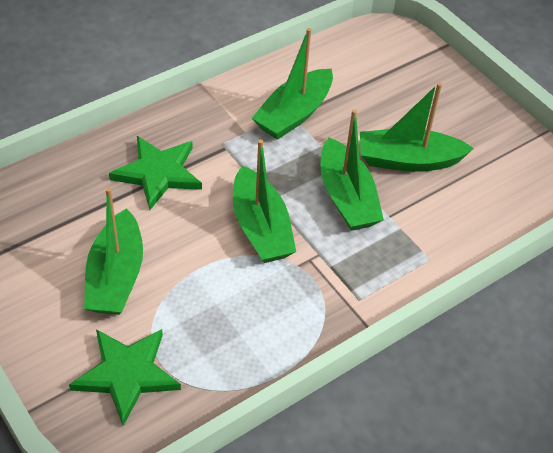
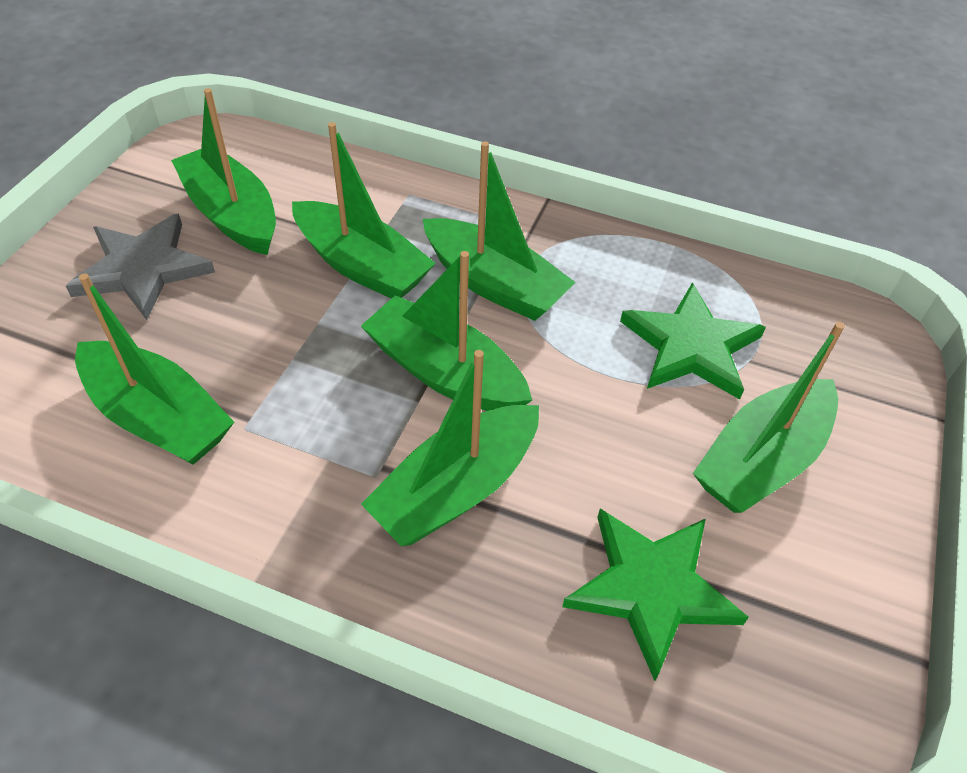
green boat: [84,188,143,315] [233,139,296,263] [252,28,333,140] [320,109,384,231] [360,82,474,172] = 5 -> [75,273,234,465] [171,88,276,255] [292,122,436,298] [361,251,532,411] [361,350,539,546] [423,141,576,321] [693,322,845,513] = 7
grey star: none = 0 -> [66,214,215,320] = 1

